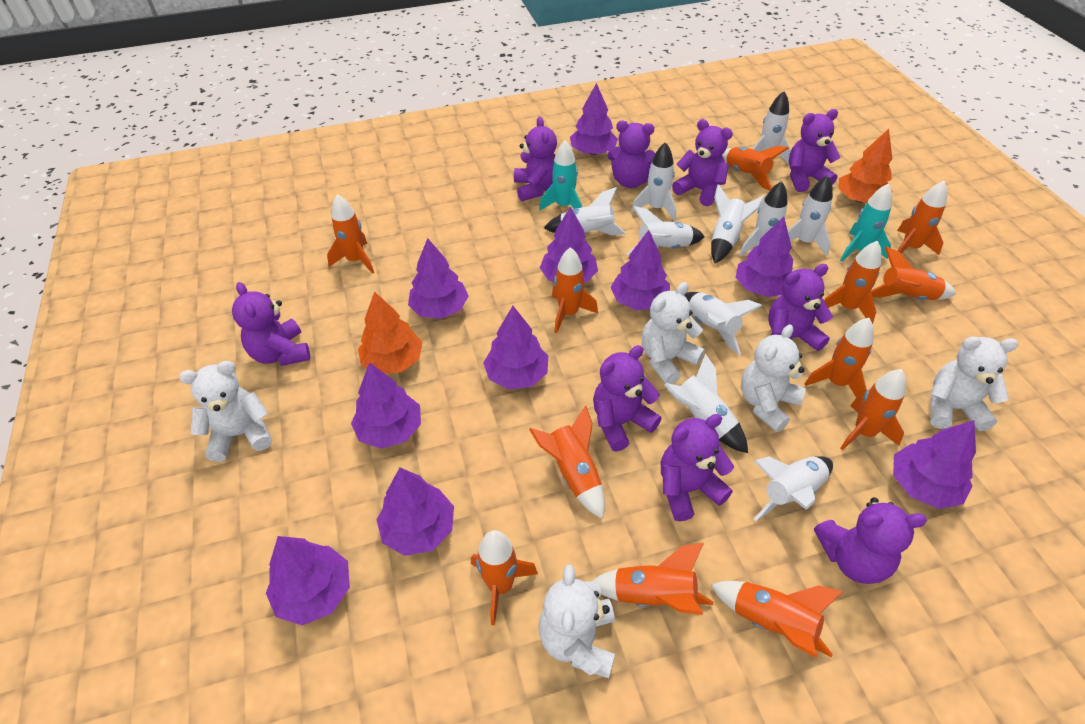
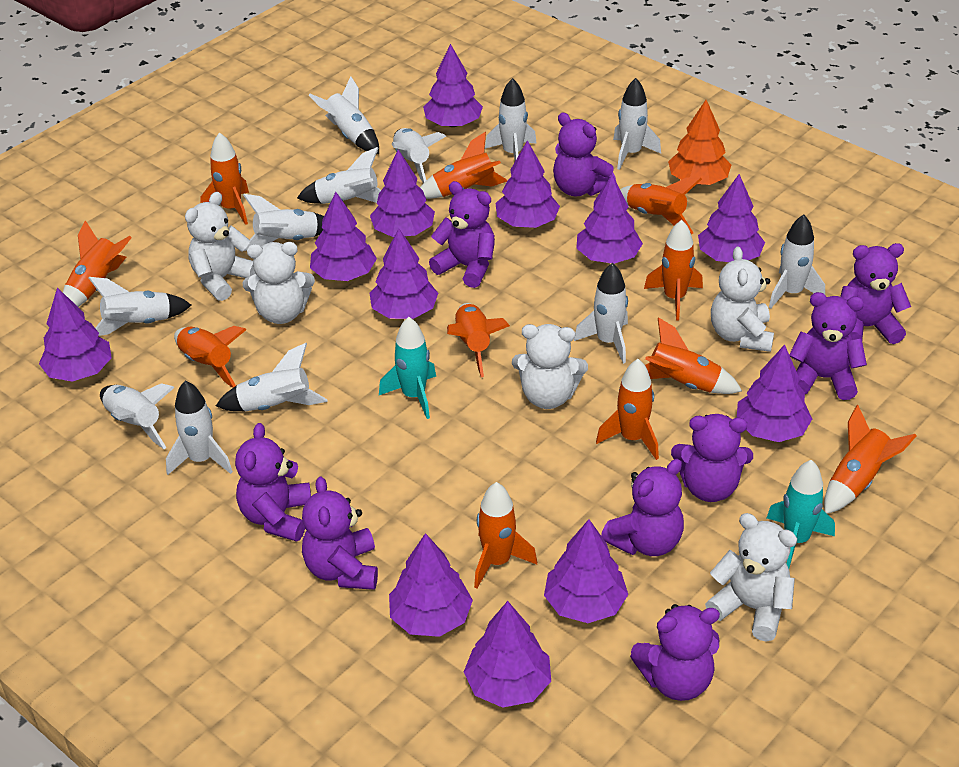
orange rocket: [327,194,374,274] [471,530,538,626] [529,405,605,519] [552,247,598,333] [593,543,713,615] [711,581,844,658] [722,146,789,191] [805,318,874,397] [824,241,882,324] [840,369,906,450] [871,246,956,300] [897,181,947,255] = 12 -> [63,220,132,307] [174,326,247,388] [200,132,249,225] [420,132,507,199] [447,303,510,377] [474,482,537,589] [596,359,659,460] [620,177,702,234] [644,220,703,321] [645,317,742,394] [824,405,917,514] = 11
orange tree: [358,292,423,374] [838,129,893,203] = 2 -> [668,100,731,185] = 1
purple tree: [266,536,350,625] [351,362,421,449] [377,468,454,556] [408,238,469,319] [483,306,548,389] [540,206,598,283] [570,83,618,155] [610,230,670,310] [736,217,793,297] [893,420,976,509] = 10 -> [39,288,112,382] [310,192,377,281] [370,150,435,237] [370,228,438,319] [389,533,473,637] [423,44,483,127] [464,601,551,708] [495,140,560,228] [544,519,628,623] [576,174,643,264] [698,174,765,262] [737,344,812,442] = 12
white rocket: [544,187,626,235] [627,206,705,255] [632,142,677,221] [665,353,748,453] [684,292,762,355] [711,184,765,263] [739,181,788,257] [752,91,791,164] [754,456,833,521] [788,175,833,256] = 10 -> [89,277,191,336] [100,383,175,449] [166,380,233,475] [216,343,328,411] [243,194,324,251] [297,147,381,204] [308,76,379,154] [392,128,446,183] [485,78,537,161] [574,263,628,364] [613,78,661,170] [769,215,825,309] = 12

